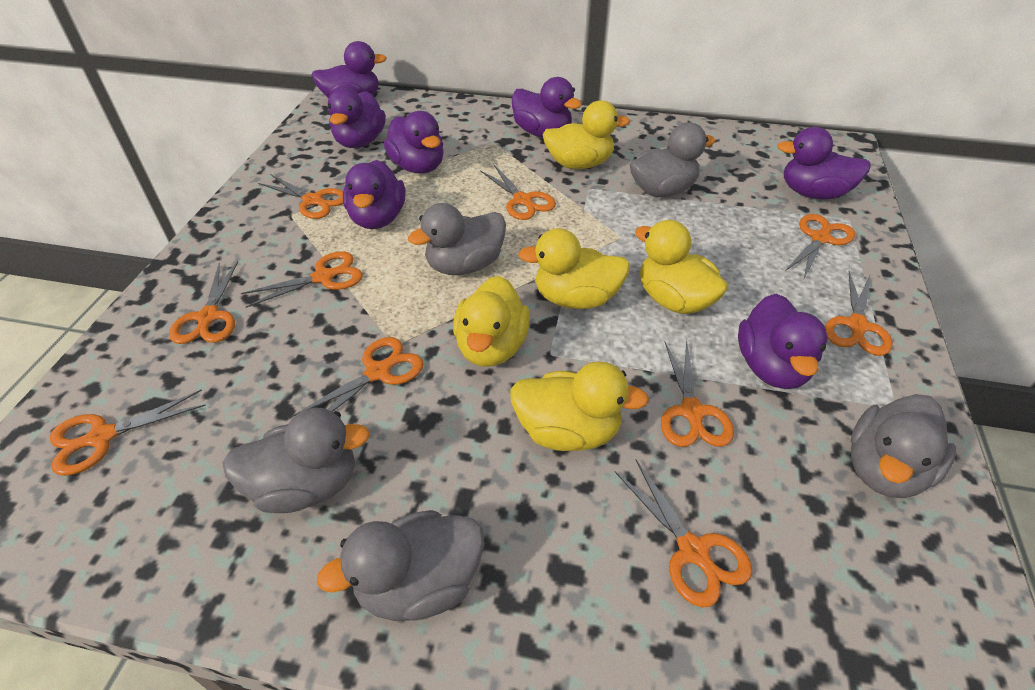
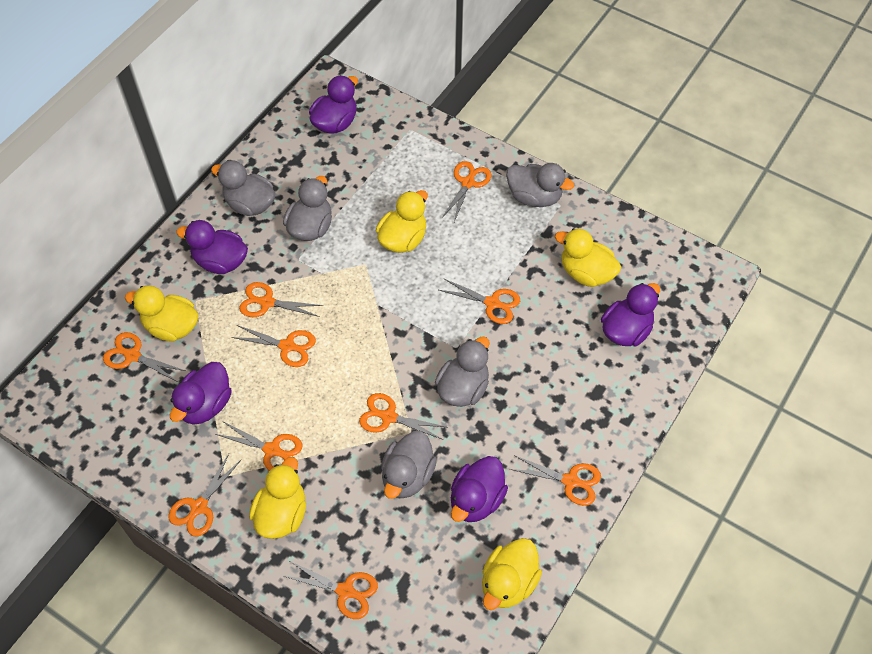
purple duck: [311,41,387,98] [328,88,386,148] [343,160,405,229] [384,111,444,173] [512,77,582,137] [738,294,828,389] [777,127,871,200] = 7 -> [170,362,232,425] [176,220,248,274] [309,75,358,134] [451,456,508,522] [601,283,660,346] = 5

